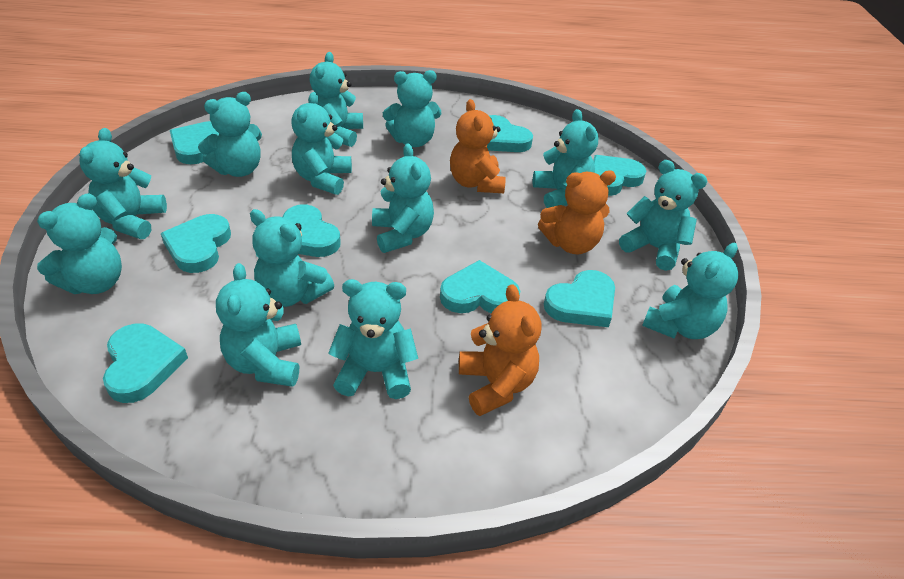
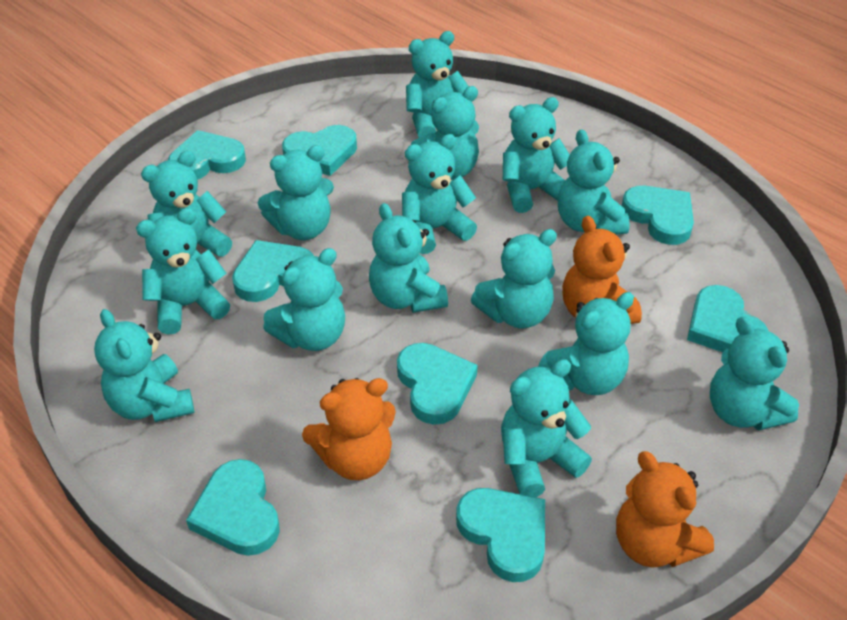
turquoise teddy bear: [37,193,122,294] [79,128,167,239] [198,92,262,177] [216,263,301,387] [250,209,334,307] [291,92,352,195] [310,52,363,147] [328,279,418,399] [372,144,434,253] [383,70,442,147] [533,109,598,208] [619,160,707,271] [642,243,738,339] = 13 -> [94,309,194,422] [136,208,230,335] [141,151,232,257] [258,145,334,240] [263,248,345,351] [369,203,448,313] [402,134,477,254] [406,31,469,138] [408,86,479,180] [471,229,557,329] [501,359,592,497] [503,97,570,213] [538,292,634,395] [558,129,630,234] [710,316,799,430] = 15

